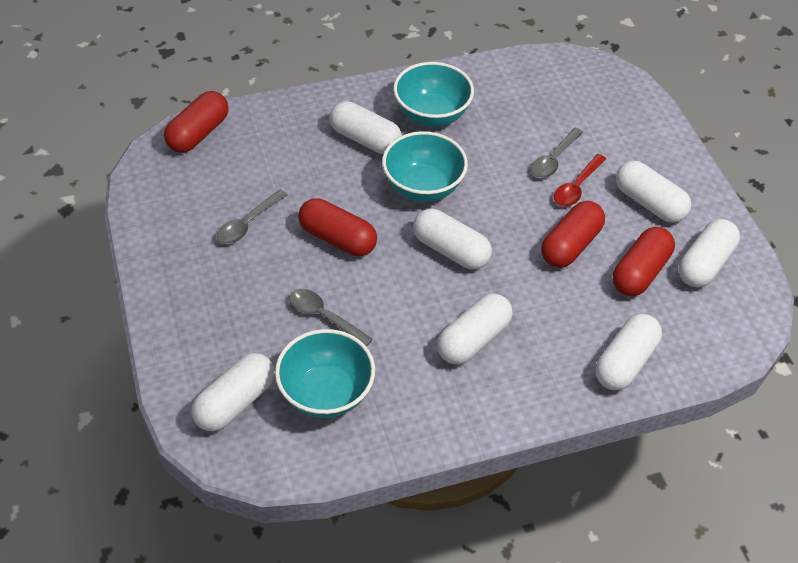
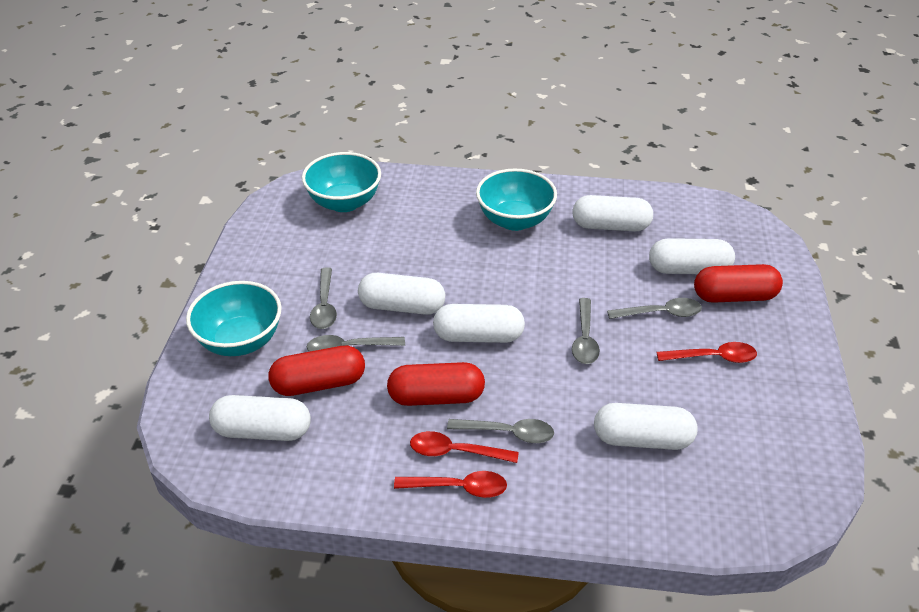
grey spoon: [216,190,287,244] [289,289,373,347] [531,128,583,178] = 3 -> [307,335,405,352] [310,267,337,329] [447,419,554,443] [572,298,600,364] [607,298,702,319] = 5
red capsule: [164,91,229,153] [298,198,377,256] [541,201,605,268] [613,227,675,296] = 4 -> [268,346,365,396] [387,362,485,406] [694,264,783,303] = 3
red spoon: [554,154,606,207] = 1 -> [394,471,507,498] [410,431,519,463] [657,342,757,363] = 3
white capsule: [192,353,275,431] [329,101,402,154] [413,209,492,269] [437,293,513,365] [595,314,662,390] [616,161,692,223] [679,219,740,287] = 7 -> [209,395,311,441] [358,273,445,315] [433,304,525,343] [572,195,653,231] [594,403,698,450] [649,238,735,274] = 6

